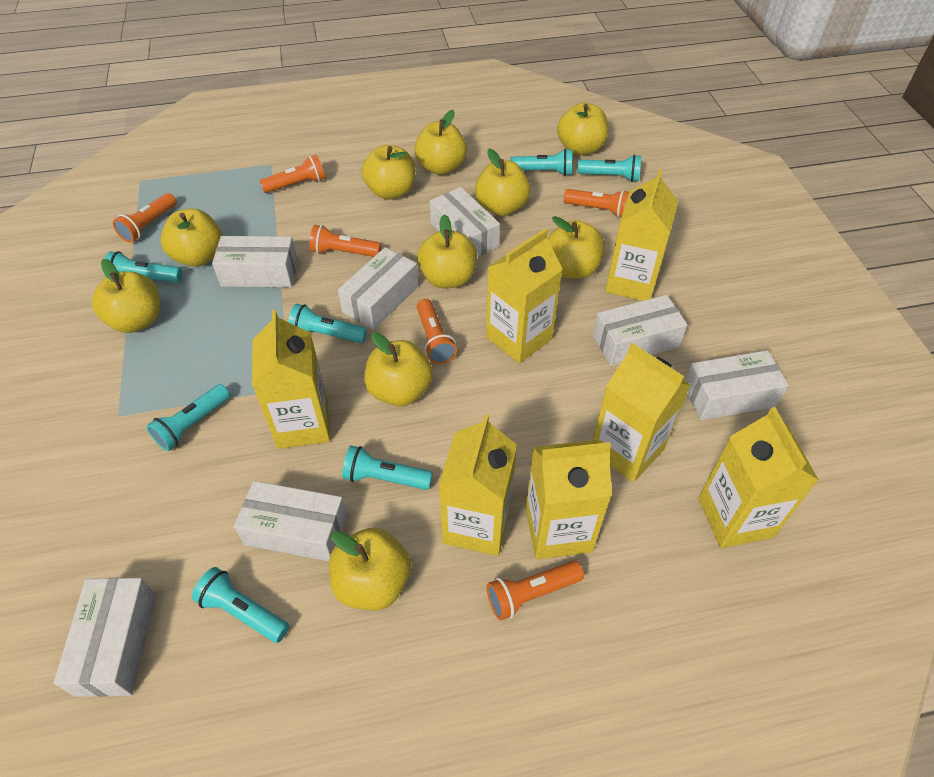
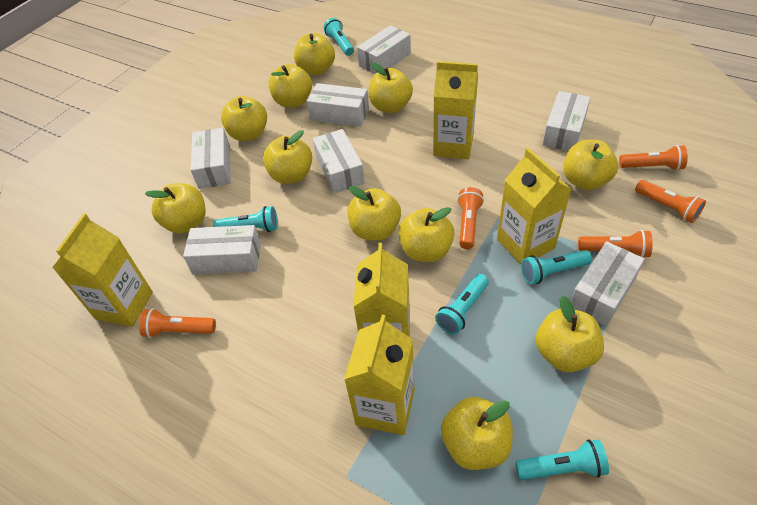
orange flashlight: [113,193,177,243] [260,154,326,193] [309,225,381,257] [417,299,457,364] [486,561,584,621] [564,189,629,218] = 6 -> [139,308,216,338] [457,187,484,249] [578,230,653,258] [619,145,688,171] [635,180,706,223] = 5
turquoise flashlight: [104,251,182,283] [147,384,230,451] [192,567,289,643] [288,304,367,343] [342,446,433,490] [510,149,572,176] [577,155,641,182] = 7 -> [213,206,278,232] [324,18,354,56] [435,274,489,334] [515,439,609,480] [521,250,592,284] = 5
yellow apple: [92,259,160,333] [161,208,222,267] [329,528,411,610] [362,145,415,200] [365,332,433,406] [414,110,467,175] [417,214,477,288] [475,149,530,216] [547,216,605,279] [557,103,608,155] = 10 -> [145,183,206,234] [221,96,267,141] [263,130,312,184] [269,64,312,108] [294,33,335,75] [347,186,401,241] [369,63,413,113] [398,207,455,262] [441,397,513,470] [536,296,604,372] [563,140,618,190] = 11
yellow carton: [252,310,330,449] [439,414,517,556] [486,228,563,363] [525,440,612,559] [593,343,691,482] [605,169,678,301] [698,407,819,548] = 7 -> [52,213,153,327] [344,315,415,435] [353,243,410,337] [433,61,478,159] [497,148,571,264] = 5

